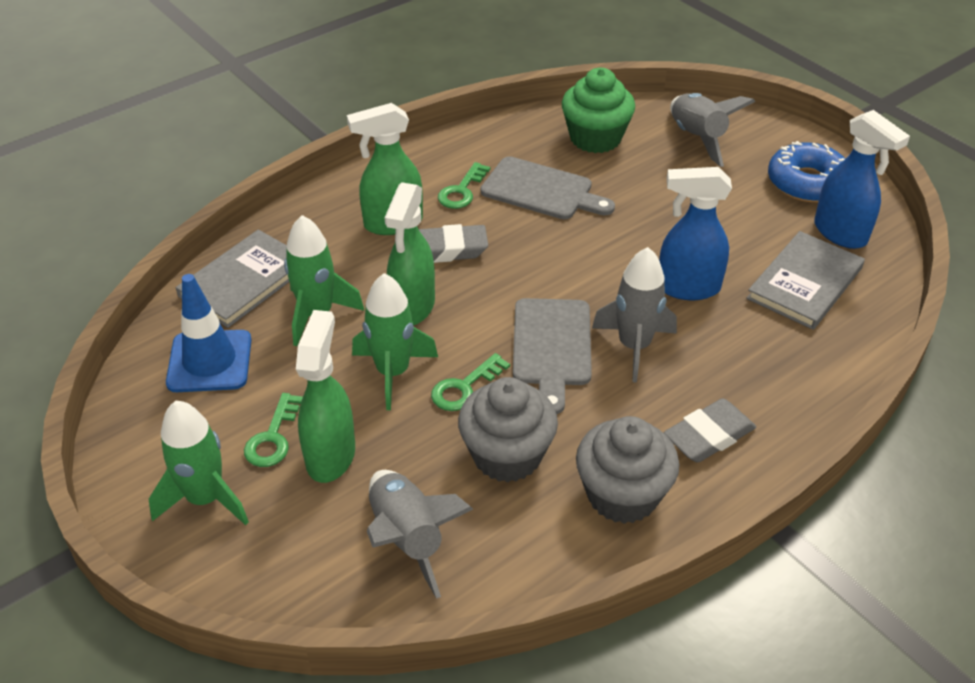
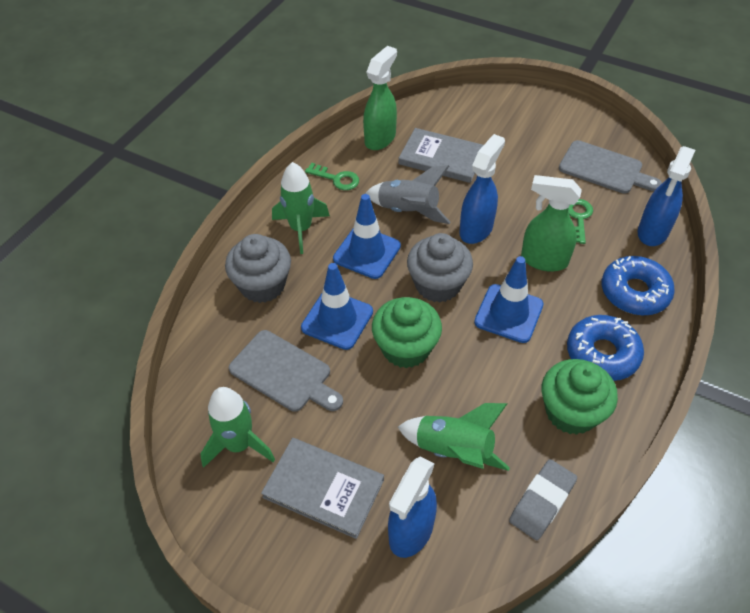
blue donut: [768,141,845,202] = 1 -> [567,315,644,381] [602,256,675,315] = 2
blue spray bottle: [659,167,732,300] [814,110,910,249] = 2 -> [388,457,437,558] [459,134,505,244] [638,146,695,246] = 3
blue traffic cone: [166,274,252,392] = 1 -> [301,263,373,350] [333,194,401,279] [474,256,544,343] = 3
green cupcake: [562,68,635,153] = 1 -> [372,297,442,368] [542,359,618,435] = 2
green key: [244,393,303,467] [431,353,510,411] [438,162,490,209] = 3 -> [305,163,359,190] [568,199,593,244] = 2
green spray bottle: [296,310,355,483] [347,103,423,235] [385,182,435,326] = 3 -> [363,46,397,150] [521,175,582,272] = 2
grey eraser: [419,224,488,263] [664,398,756,463] = 2 -> [509,459,577,540] = 1
grey rocket: [367,470,473,599] [592,247,677,383] [670,93,755,167] = 3 -> [365,165,451,224] = 1

